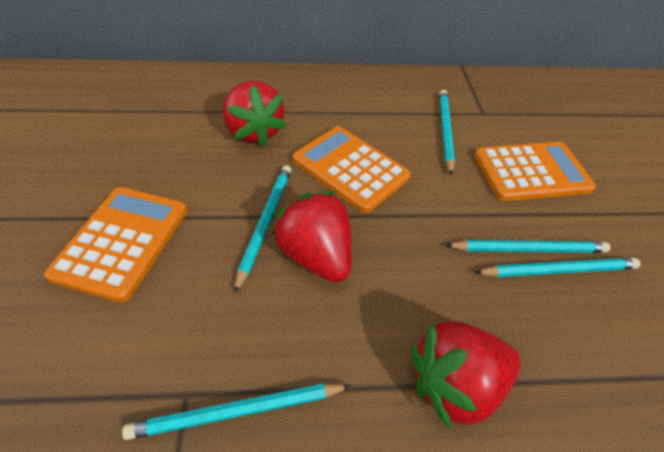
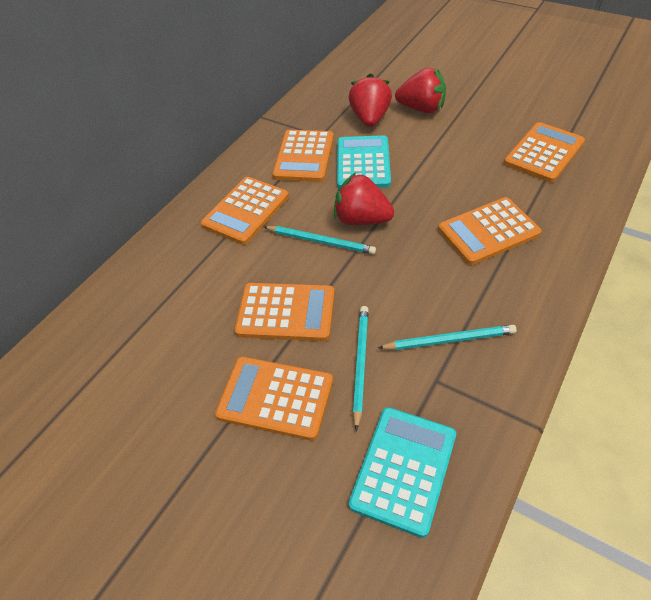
orange calculator: [44,187,187,303] [292,126,411,213] [474,142,596,201] = 3 -> [201,177,289,245] [215,357,333,441] [235,283,335,341] [272,130,334,182] [438,197,542,265] [504,122,585,182] = 6
turquoise calculator: none = 0 -> [337,135,391,188] [349,407,456,538] = 2
turquoise pencil: [122,384,351,440] [234,165,291,293] [439,90,455,175] [445,240,610,253] [474,258,641,277] = 5 -> [264,226,376,254] [353,306,369,431] [378,325,516,350] = 3

